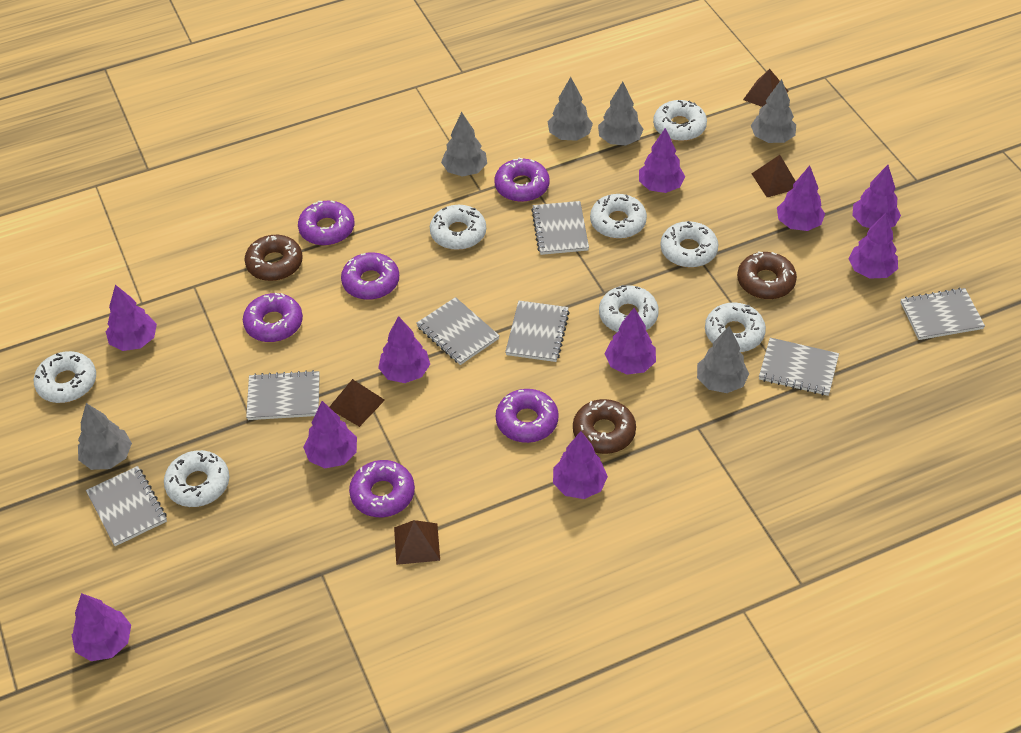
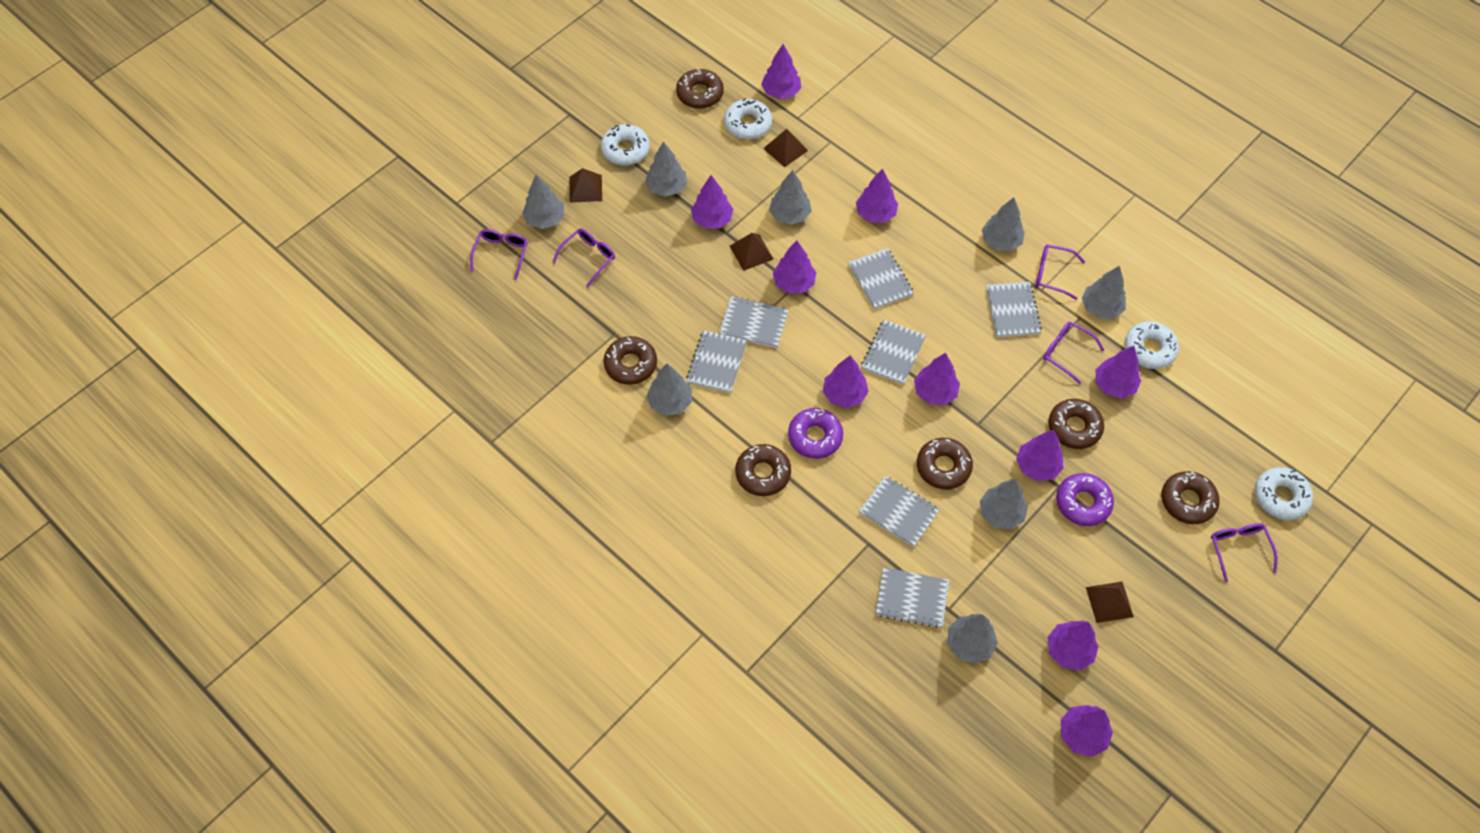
brown donut: [244,235,303,281] [573,399,636,454] [737,252,797,299] = 3 -> [603,336,657,385] [676,69,724,109] [735,444,791,496] [917,438,973,489] [1048,399,1104,449] [1161,471,1220,524] = 6
grey tree: [78,403,132,470] [441,112,487,177] [548,77,593,141] [598,82,643,146] [697,326,749,393] [751,79,796,143] = 6 -> [522,175,564,229] [645,142,687,197] [647,363,692,416] [769,170,812,225] [947,614,998,664] [980,479,1028,529] [982,197,1025,251] [1082,266,1126,319] = 8
purple donut: [243,293,303,342] [298,200,354,246] [341,252,399,300] [349,460,415,517] [494,157,550,202] [496,389,559,443] = 6 -> [788,408,843,459] [1056,473,1114,526] = 2
purple glasses: none = 0 -> [470,229,528,280] [553,229,615,288] [1036,244,1085,300] [1043,321,1104,384] [1211,523,1278,582] = 5
white donut: [34,351,96,403] [164,450,229,507] [430,205,486,250] [590,194,647,239] [599,285,659,332] [653,100,707,141] [661,221,718,268] [705,302,766,352] = 8 -> [601,124,650,166] [724,98,772,140] [1125,321,1179,369] [1255,467,1313,520] = 4

